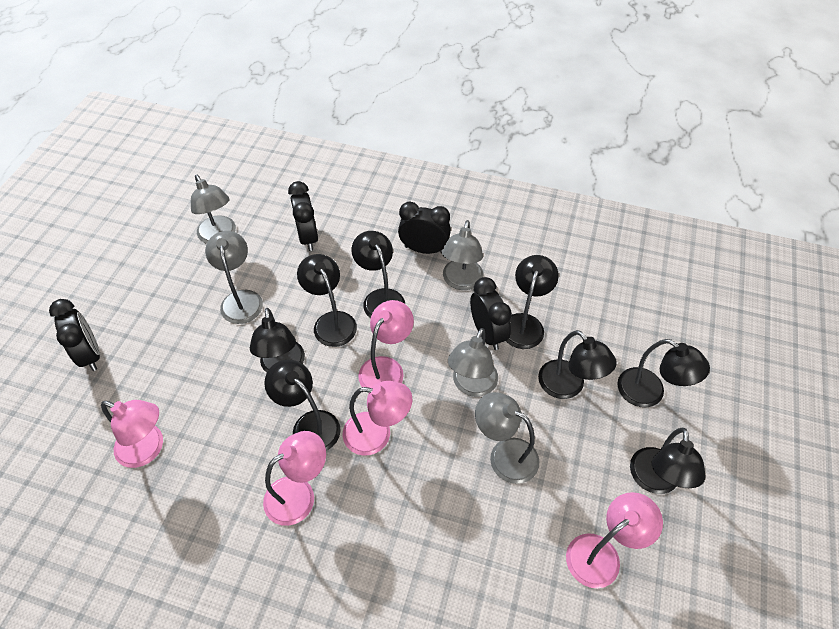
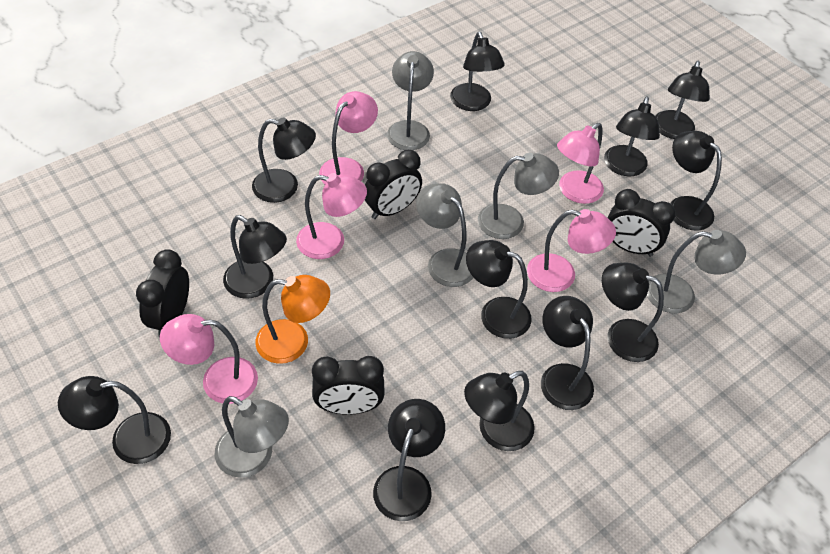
black lamp: [250,308,305,373] [264,360,341,451] [297,254,357,347] [352,231,405,318] [506,255,559,349] [538,330,617,399] [617,339,710,407] [630,428,706,494] = 8 -> [58,376,171,464] [223,215,287,299] [252,117,316,203] [373,399,445,521] [450,32,505,111] [464,371,535,451] [466,240,532,339] [541,296,594,410] [602,263,664,362] [604,97,660,177] [655,61,710,139] [670,131,722,231] = 12
orange lamp: none = 0 -> [255,275,330,364] = 1

